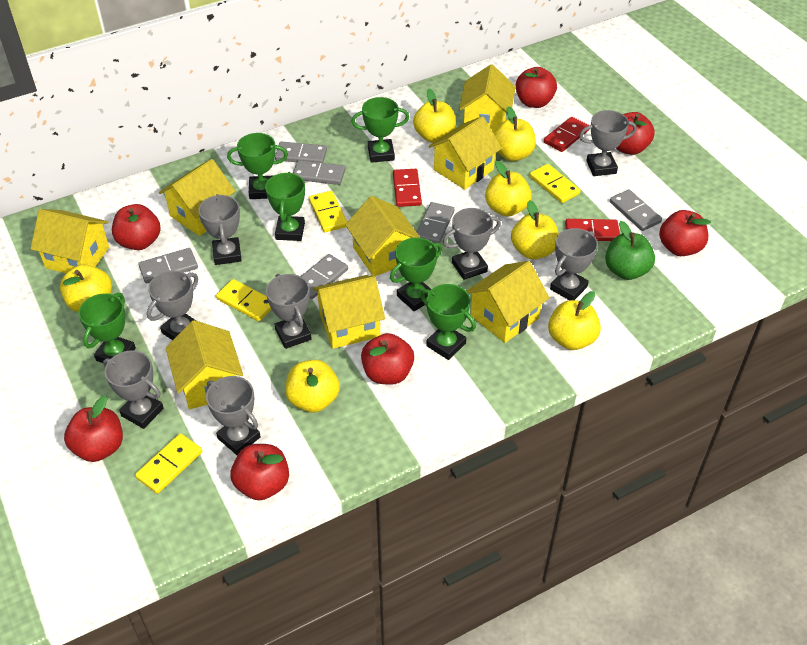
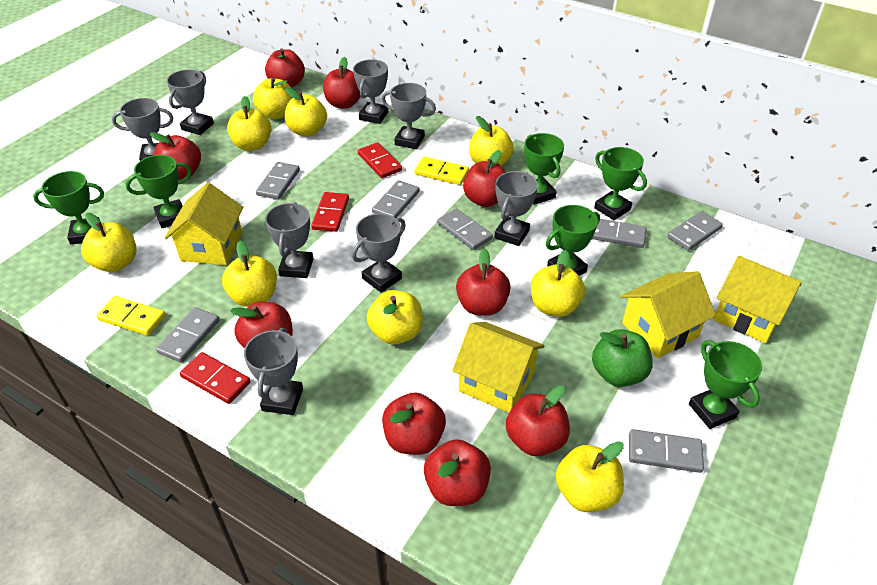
grey domino: [138,248,198,284] [275,142,327,163] [293,160,345,185] [301,254,348,299] [416,202,454,244] [610,190,662,231] = 6 -> [156,307,220,363] [256,162,300,200] [372,180,420,218] [437,208,493,250] [592,219,647,248] [629,429,704,473] [667,211,723,251] = 7
red apple: [64,395,123,462] [112,204,161,250] [231,444,289,500] [361,333,414,385] [516,67,557,108] [616,112,655,155] [659,210,711,256] = 7 -> [150,132,201,180] [230,302,293,348] [265,48,305,88] [323,57,360,109] [382,392,446,455] [424,439,491,506] [456,248,511,316] [463,150,506,207] [506,385,570,456] = 9
yellow apple: [60,264,112,312] [285,360,340,412] [413,89,456,143] [485,161,532,217] [494,106,536,161] [511,200,558,259] [548,291,601,350] = 7 -> [81,213,137,272] [222,241,277,307] [227,96,271,151] [253,77,293,119] [285,87,327,136] [367,290,423,344] [469,116,514,166] [531,250,585,317] [556,441,624,512] = 9
yellow domino: [135,433,202,494] [216,279,271,321] [309,191,347,232] [530,164,581,203] = 4 -> [96,296,166,336] [414,157,469,185] = 2
yellow house: [31,209,109,273] [159,159,235,236] [166,320,243,409] [313,275,385,349] [345,196,420,276] [429,116,502,190] [459,64,516,133] [467,261,550,343] = 8 -> [165,182,243,265] [452,322,544,413] [621,271,716,358] [714,256,802,343] = 4

